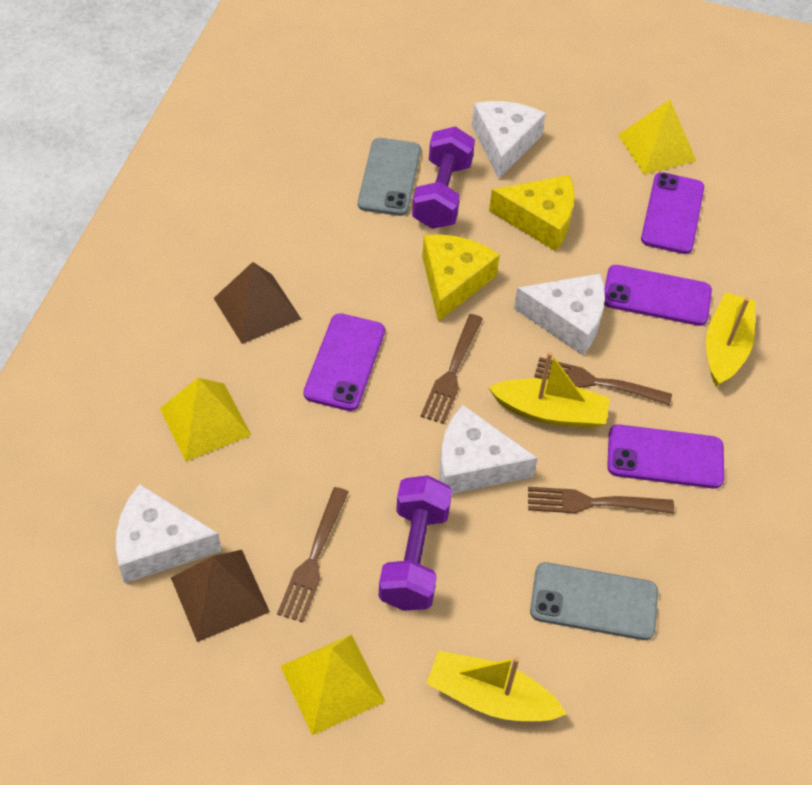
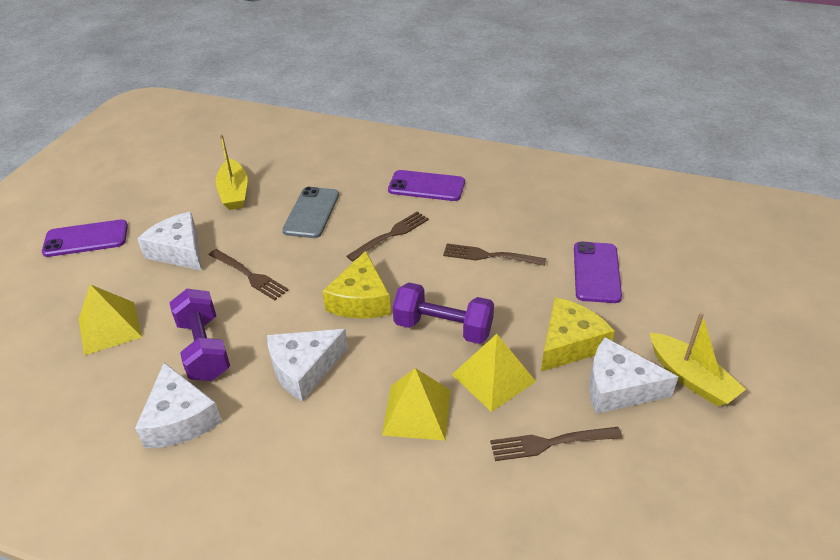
brown pyramid: [171,550,270,642] [214,262,301,344] = 2 -> none = 0
grey phone: [358,138,421,216] [530,562,658,640] = 2 -> [282,187,339,238] = 1
purple phone: [303,313,385,411] [604,265,712,326] [607,424,724,489] [641,172,704,254] = 4 -> [42,219,128,257] [388,170,465,201] [574,242,622,303] = 3
yellow boat: [426,651,566,721] [488,352,610,429] [706,292,755,387] = 3 -> [216,134,247,210] [650,313,746,406] = 2

